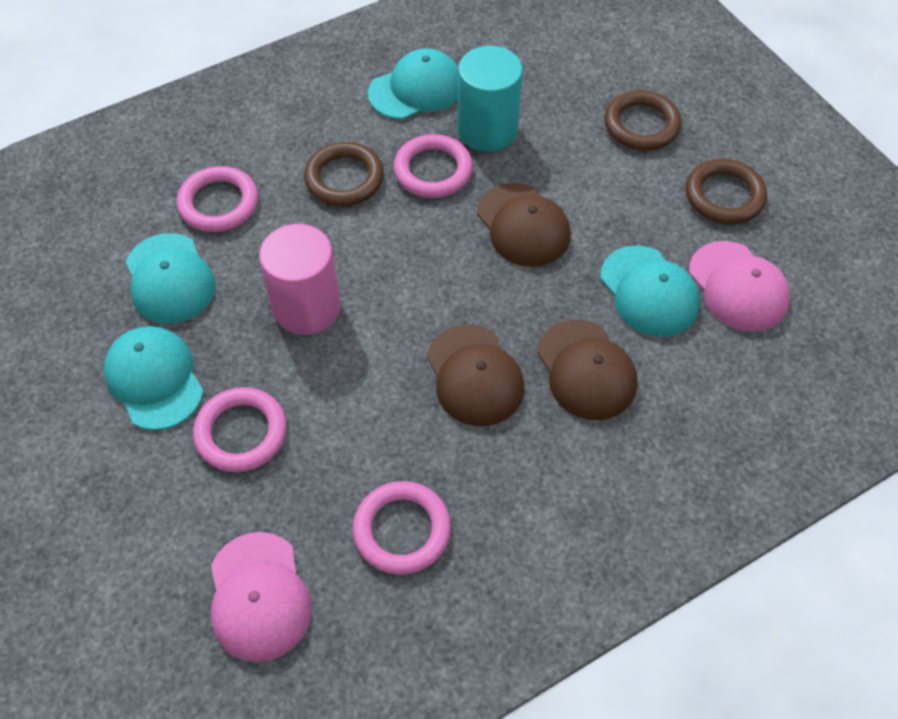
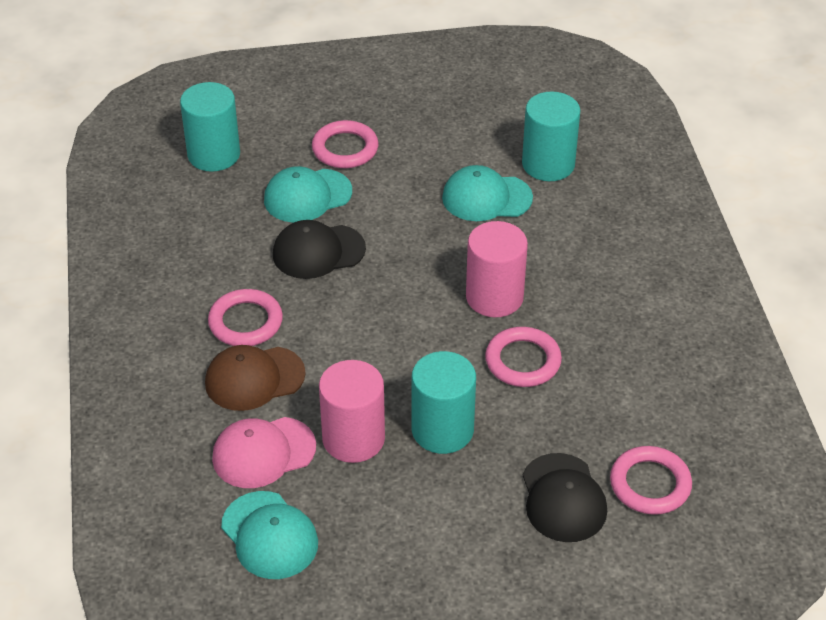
black cap: none = 0 -> [273,220,366,279] [523,453,607,542] = 2
brown cap: [427,325,524,426] [477,183,571,267] [537,320,638,420] = 3 -> [205,345,306,411] = 1
brown ring: [304,142,384,206] [604,90,682,151] [686,159,767,224] = 3 -> none = 0
pink cap: [211,532,312,662] [689,241,790,332] = 2 -> [212,417,316,488] = 1
pink cylinder: [259,224,341,335] = 1 -> [319,360,385,463] [466,221,528,317] = 2
turquoise cap: [104,326,204,430] [126,233,216,324] [368,48,458,120] [600,245,700,337] = 4 -> [221,491,318,579] [264,166,352,223] [442,165,533,221] = 3
turquoise cylinder: [457,46,523,152] = 1 -> [180,82,240,172] [412,351,476,454] [522,91,581,181] = 3

